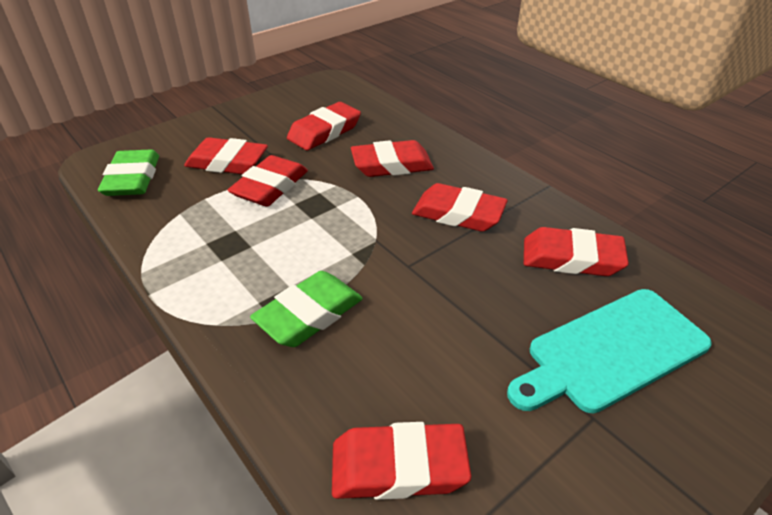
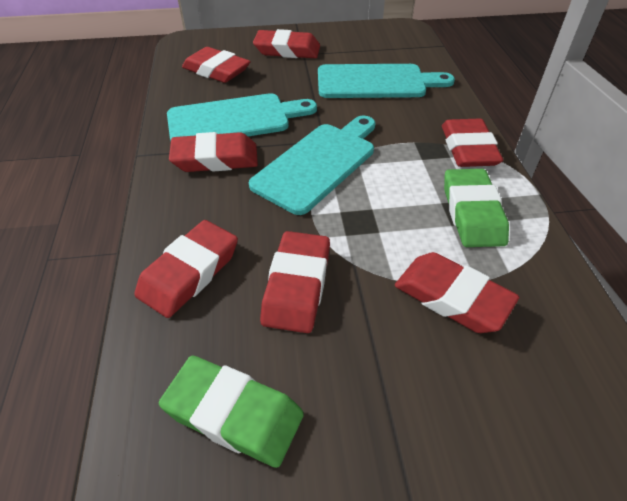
turquoise cutting board: [507,289,712,413] = 1 -> [167,93,317,141] [249,116,375,215] [318,64,455,98] = 3

